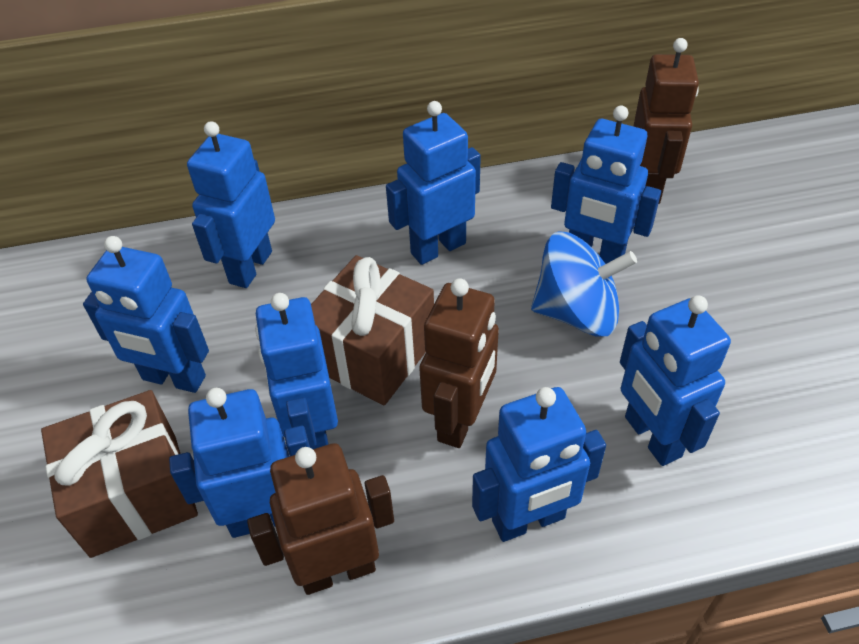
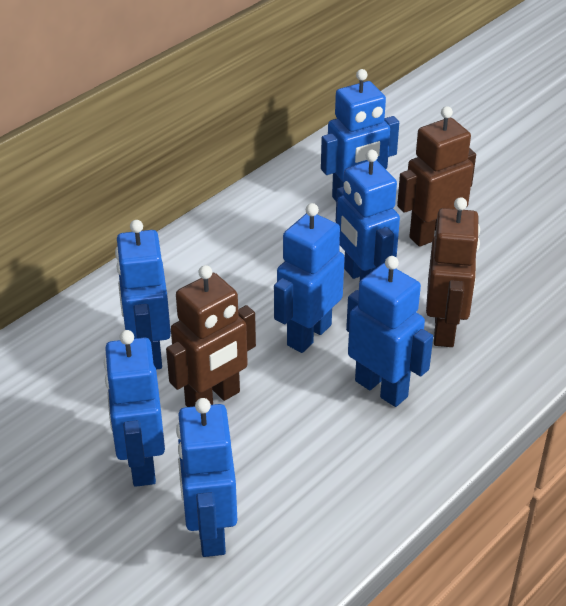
blue robot: [83,236,209,393] [169,388,310,538] [187,121,275,288] [255,293,338,449] [386,101,481,265] [472,387,606,542] [551,105,661,264] [620,295,731,466] = 8 -> [104,330,165,487] [115,220,171,370] [176,398,237,557] [274,203,345,353] [321,69,399,201] [336,150,400,281] [346,256,433,407] = 7
blue spinning top: [531,232,637,337] = 1 -> none = 0
brown gift: [41,390,198,558] [311,255,434,405] = 2 -> none = 0

